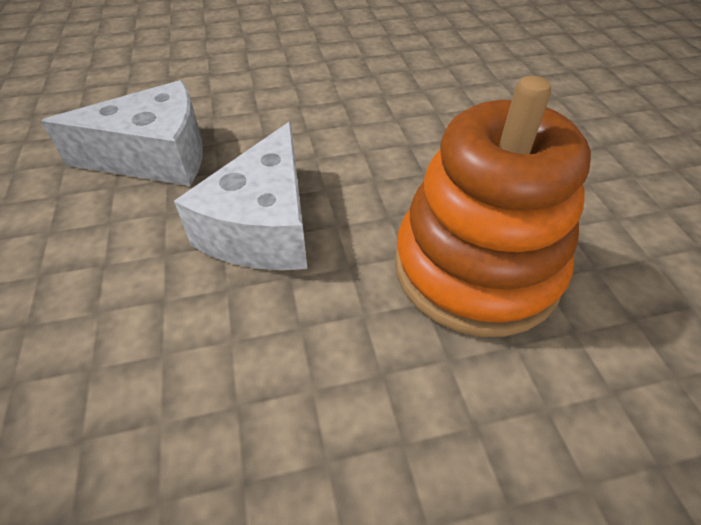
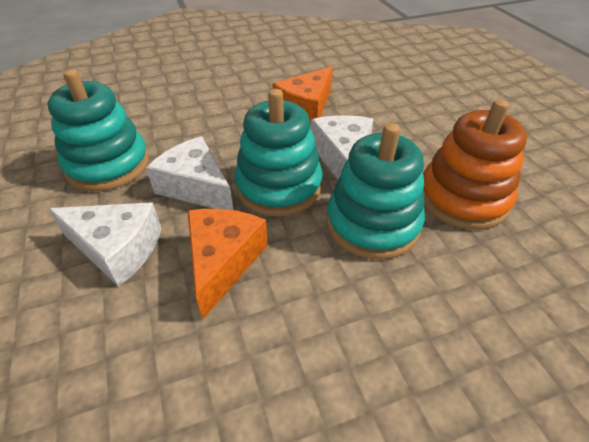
orange cheese: none = 0 -> [188,209,268,319] [272,66,333,125] = 2
turquoise stacking toy: none = 0 -> [48,69,149,191] [235,89,323,217] [327,123,425,260] = 3
white cheese: [41,80,203,186] [174,122,307,270] = 2 -> [49,203,162,287] [146,136,234,210] [311,115,374,179] = 3

